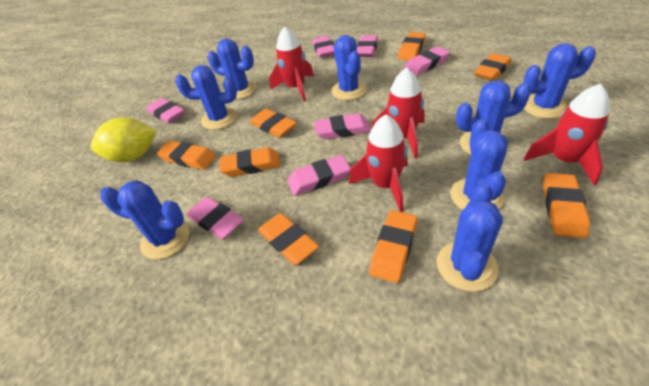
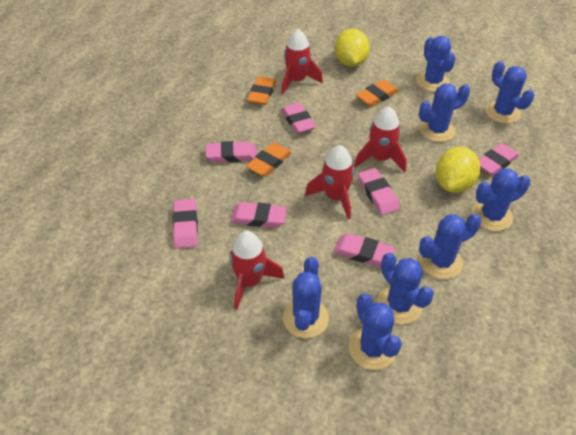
orange eraser: [157,141,216,170] [220,147,280,177] [250,109,297,138] [258,213,319,265] [369,210,417,283] [398,32,426,60] [474,53,512,81] [543,173,590,238] = 8 -> [246,142,292,177] [247,76,276,105] [356,79,399,107] = 3
yellow lemon: [91,117,156,162] = 1 -> [335,28,370,67] [436,147,480,193] = 2

